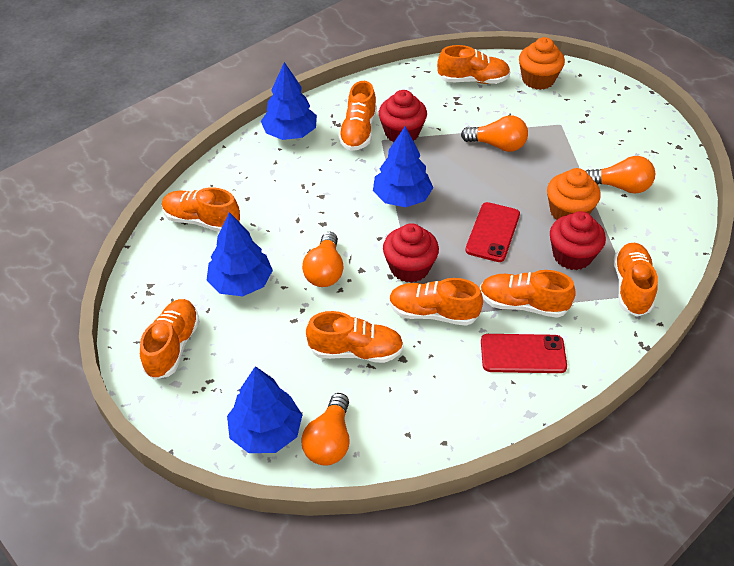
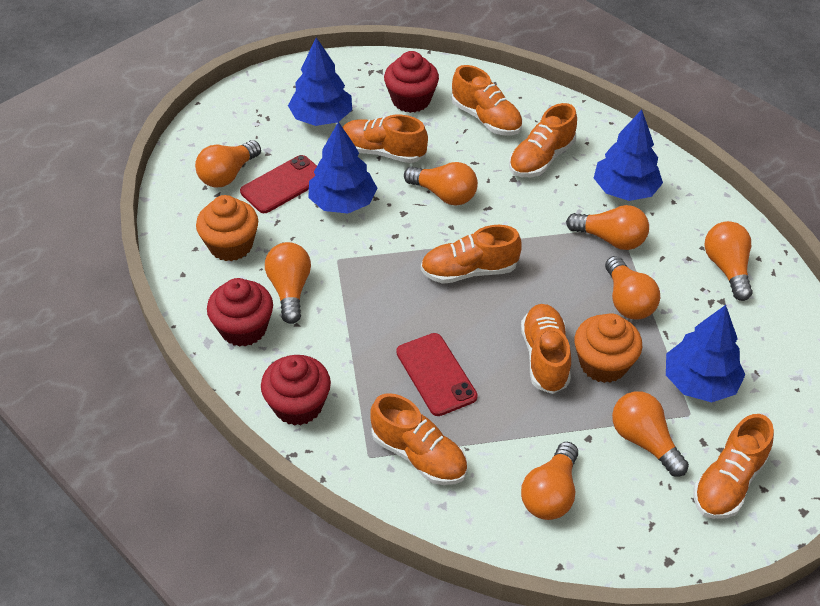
orange light bulb: [301,393,349,466] [302,232,344,287] [461,115,528,152] [586,156,655,194] = 4 -> [195,140,261,188] [265,242,311,324] [404,162,478,205] [521,442,578,520] [566,205,649,250] [605,256,660,319] [612,391,689,477] [705,221,753,301] = 8
orange shoe: [140,299,200,380] [162,187,240,232] [306,311,404,363] [338,81,377,151] [389,278,483,326] [437,45,510,84] [480,270,576,318] [614,243,658,317] = 8 -> [343,115,428,163] [371,393,467,485] [421,225,522,284] [452,65,523,136] [509,103,577,177] [521,304,571,394] [693,414,774,519] = 7

